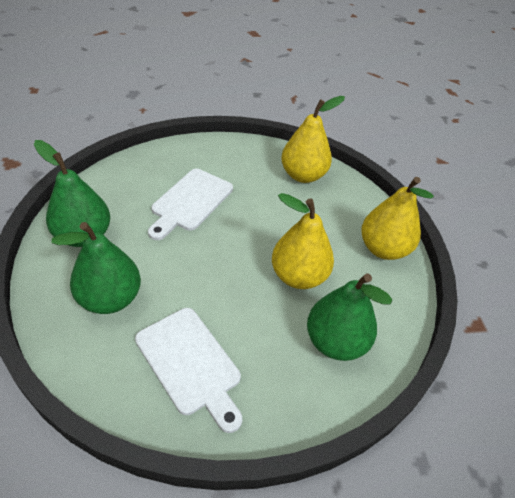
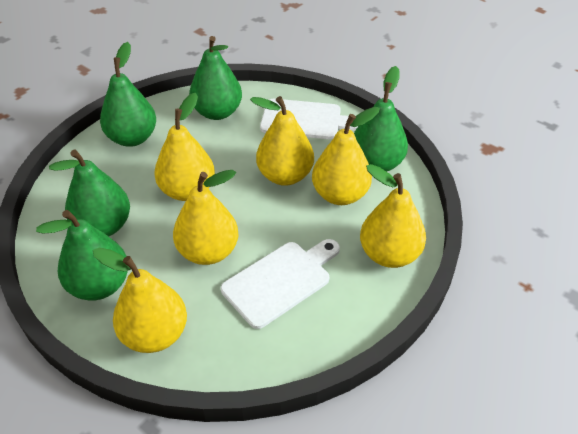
green pear: [34,140,110,247] [51,222,141,314] [307,274,392,361] = 3 -> [36,210,128,301] [49,150,130,236] [100,42,156,147] [189,36,242,120] [354,66,408,172] = 5
yellow pear: [272,193,334,289] [281,96,345,183] [361,177,434,260] = 3 -> [93,248,187,353] [154,93,215,201] [173,170,239,265] [250,96,314,186] [312,107,380,205] [360,164,426,268] = 6

